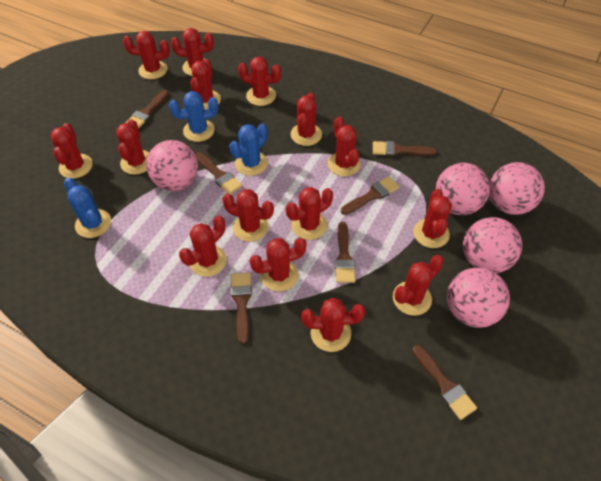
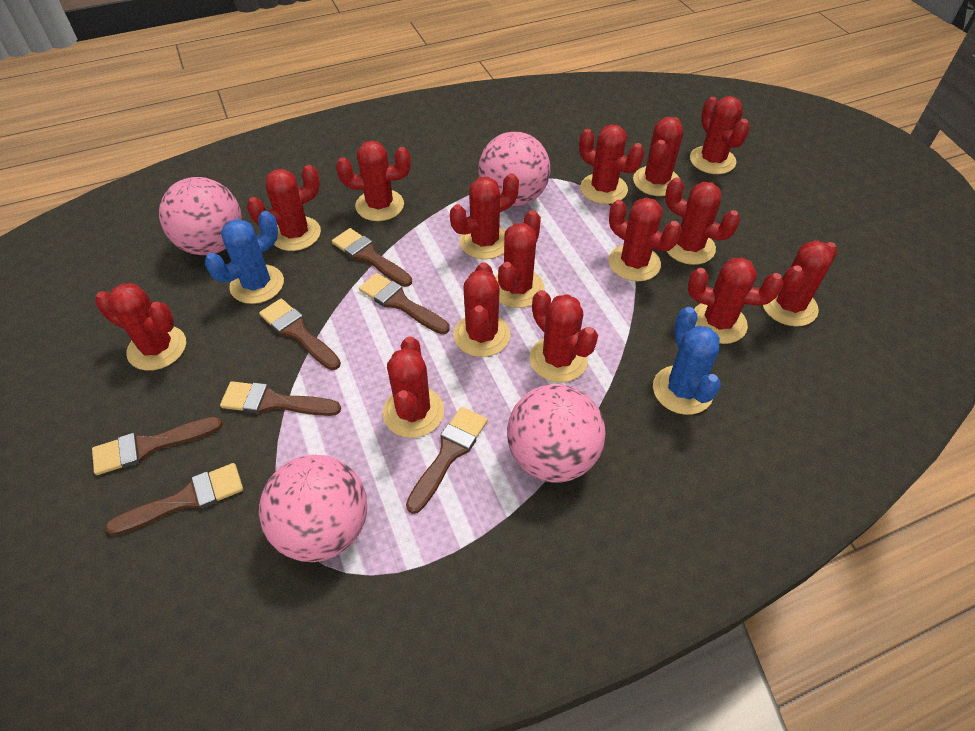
blue cactus: [64,177,111,238] [169,91,218,142] [229,124,268,176] = 3 -> [205,211,284,304] [653,307,721,415] = 2
pink ball: [146,140,198,191] [436,163,490,215] [447,268,510,328] [463,217,522,273] [489,162,545,215] = 5 -> [159,177,242,255] [259,455,367,562] [478,132,550,206] [507,384,606,482] = 4

